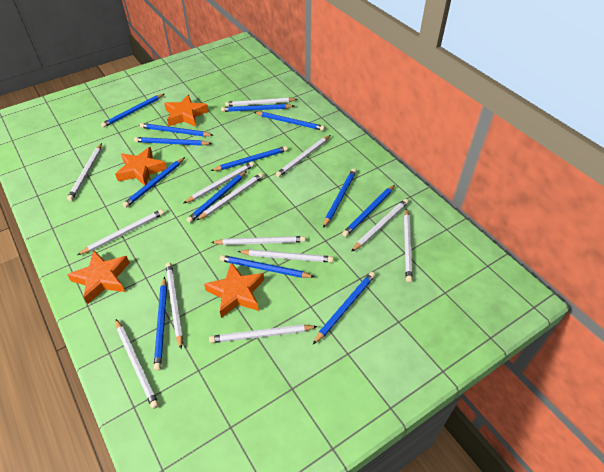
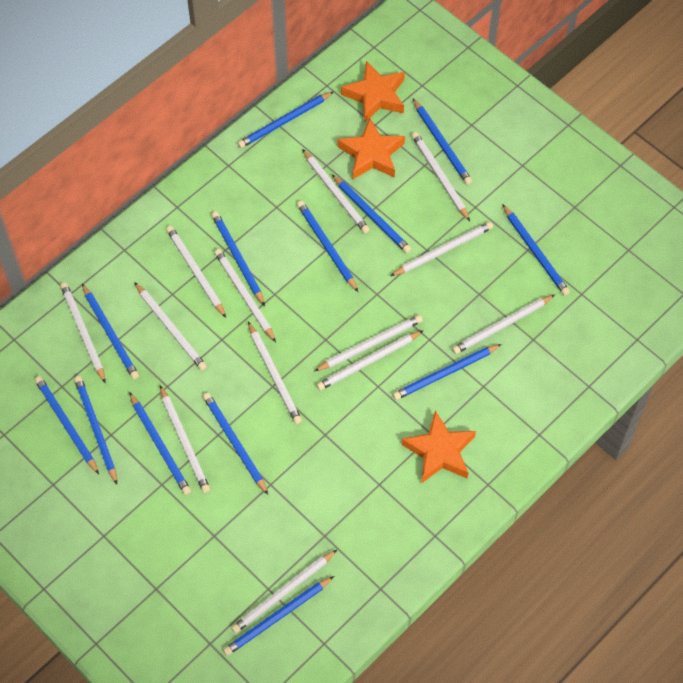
orange star: [67,250,130,304] [115,147,167,186] [164,95,209,127] [204,262,264,318] = 4 -> [337,118,405,179] [341,61,405,123] [401,411,476,484] = 3

